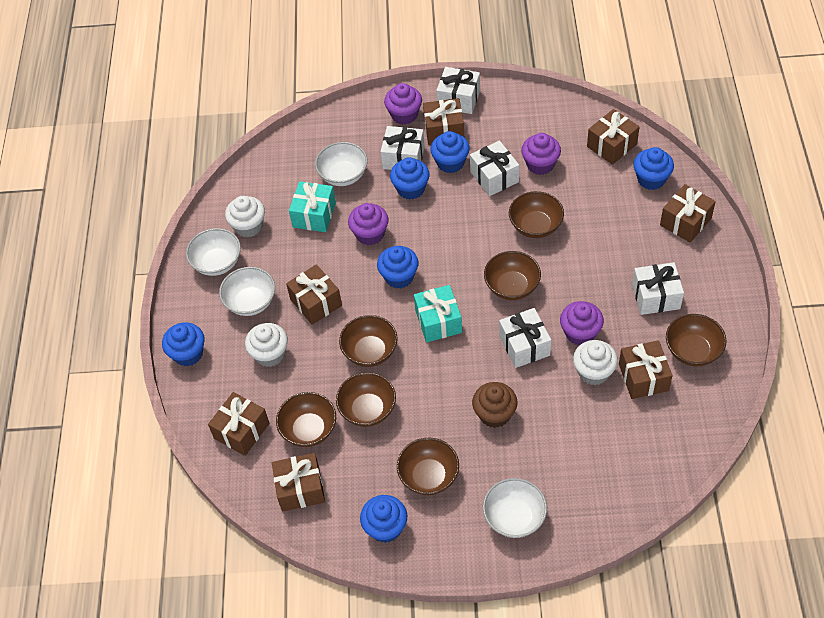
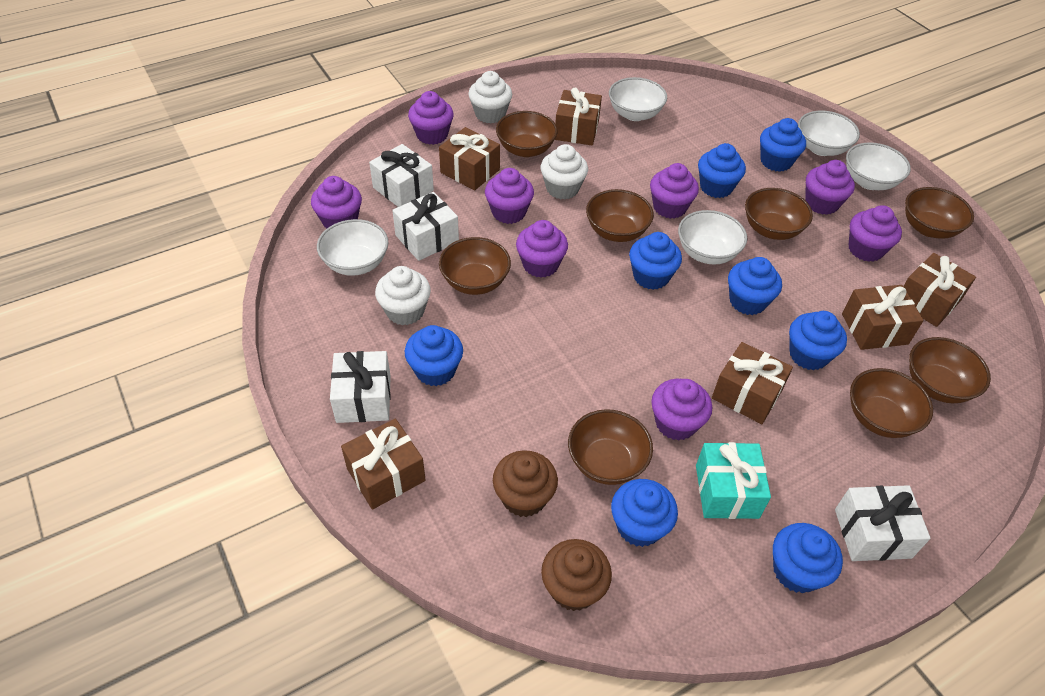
blue cupcake: [162,323,205,366] [360,495,407,543] [377,246,419,288] [390,157,430,200] [430,131,470,173] [633,147,674,190] = 6 -> [405,325,463,386] [611,479,678,547] [629,232,682,290] [698,143,746,198] [728,257,782,315] [760,118,806,172] [773,523,843,593] [789,311,847,370] = 8
brown bowl: [276,392,336,447] [336,372,396,427] [339,315,397,367] [397,438,459,495] [484,251,541,300] [509,191,564,238] [666,314,726,366] = 7 -> [439,237,511,295] [496,111,558,157] [568,409,653,485] [586,189,654,242] [745,188,813,240] [850,368,933,438] [905,187,974,239] [909,337,991,403] = 8
brown cupcake: [472,382,517,428] = 1 -> [493,450,558,517] [541,539,612,611] = 2
brown gift: [208,392,270,456] [272,453,325,512] [286,264,342,325] [423,98,464,145] [587,109,640,165] [619,340,673,399] [660,184,716,243] = 7 -> [341,418,426,510] [439,127,500,191] [555,88,602,145] [712,342,793,424] [842,285,924,350] [904,253,976,327] = 6
purple cupcake: [348,203,388,245] [384,83,422,125] [521,133,561,175] [560,301,604,345] = 4 -> [311,176,362,228] [408,91,454,145] [485,168,534,224] [516,220,568,278] [650,163,699,219] [651,379,712,441] [805,160,855,215] [849,205,902,262] = 8
turquoise gift: [289,181,336,232] [414,285,462,342] = 2 -> [696,442,771,519] = 1
white bowl: [186,228,241,276] [219,267,275,316] [315,142,368,186] [483,478,547,538] = 4 -> [317,219,389,276] [609,77,667,121] [678,210,747,265] [798,111,860,156] [846,142,911,190] = 5
white gift: [380,126,425,170] [436,67,480,114] [470,141,519,196] [499,308,551,368] [632,262,684,315] = 5 -> [330,351,391,423] [369,144,434,207] [392,192,459,261] [835,485,931,561] = 4

